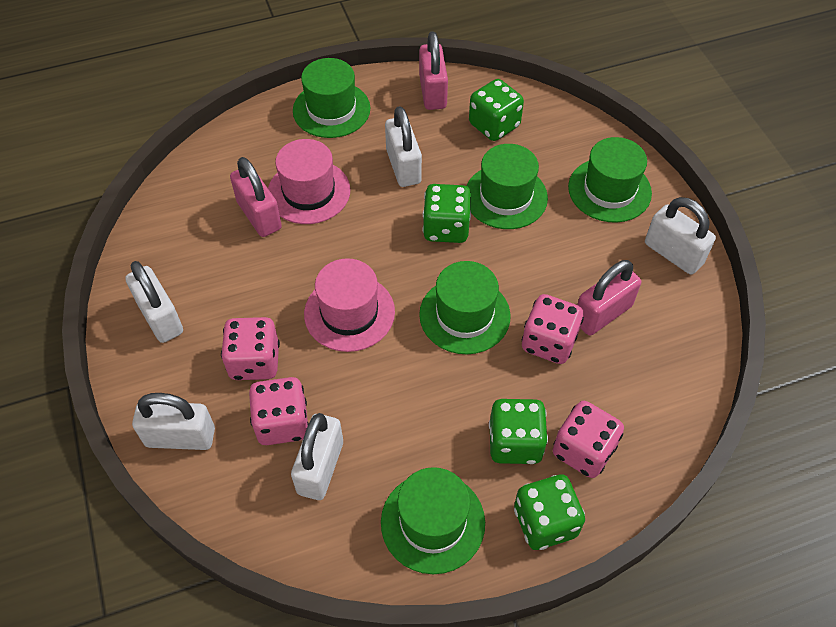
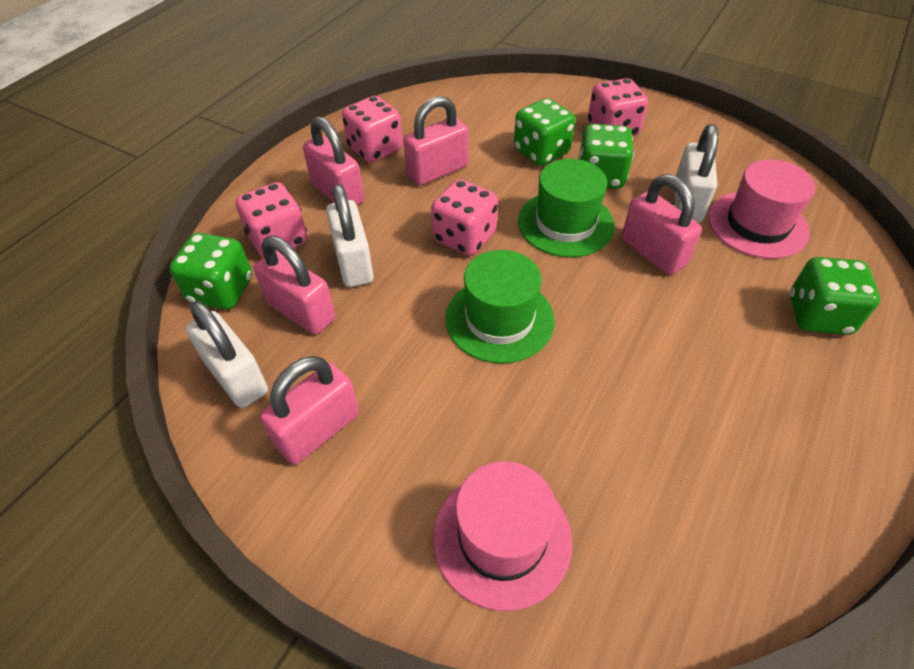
green hat: [293,58,370,138] [381,467,485,574] [419,261,511,354] [466,144,548,229] [568,137,652,223] = 5 -> [445,250,555,363] [518,159,615,257] = 2
pink padlock: [230,157,282,237] [419,31,448,110] [577,260,641,336] = 3 -> [254,236,335,334] [260,356,359,465] [303,116,364,205] [403,96,468,186] [622,174,702,275] = 5
white padlock: [125,261,183,343] [132,393,215,450] [291,413,343,500] [385,106,422,187] [645,197,716,274] = 5 -> [186,301,268,408] [326,184,374,287] [675,124,718,223] = 3

